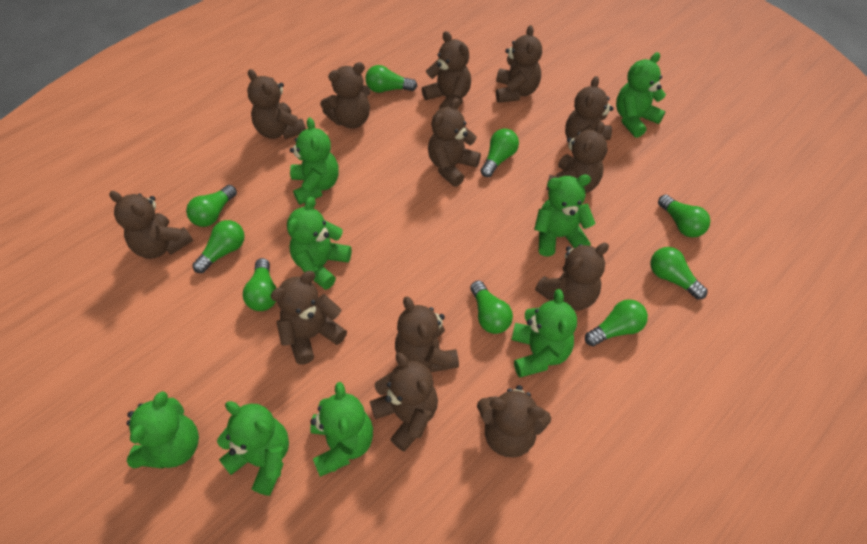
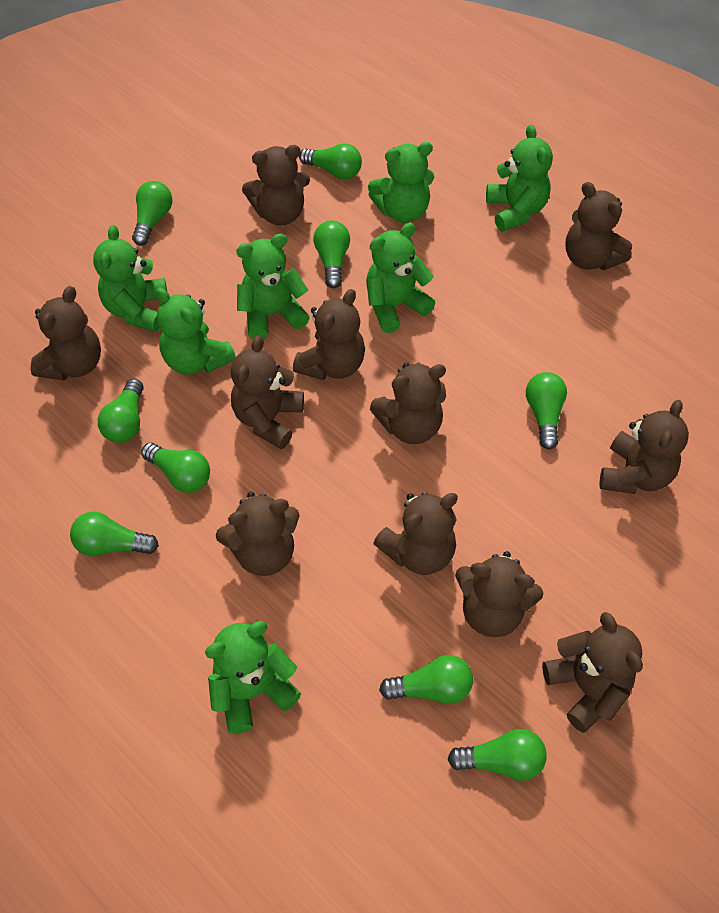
brown teddy bear: [109,191,193,259] [247,69,306,139] [271,271,347,364] [320,62,371,129] [370,352,438,451] [395,296,459,372] [422,31,471,109] [428,98,481,187] [477,385,551,458] [496,25,542,103] [535,243,609,311] [546,122,607,193] [565,76,614,161] = 13 -> [30,286,101,381] [216,492,300,576] [231,335,304,449] [242,145,310,226] [293,289,365,380] [370,363,446,444] [373,492,458,575] [455,551,543,637] [542,612,643,733] [565,182,632,270] [600,400,689,494] = 11
green teddy bear: [127,391,199,468] [217,401,289,496] [287,197,352,290] [290,118,339,205] [310,382,373,477] [512,289,577,378] [534,174,596,257] [616,52,666,138] = 8 -> [93,225,167,332] [156,288,236,374] [205,621,301,734] [236,234,310,340] [366,223,435,333] [368,142,434,223] [486,125,553,232] = 7

